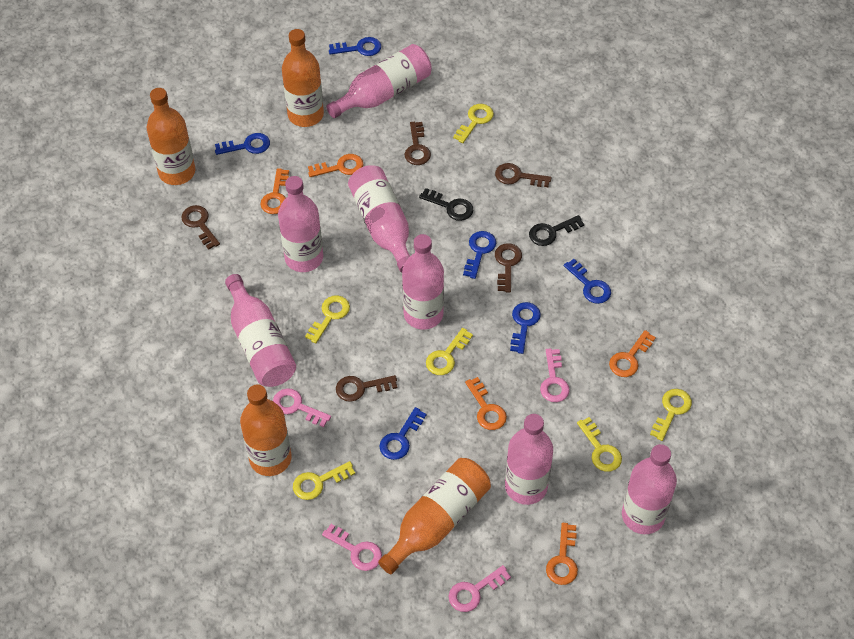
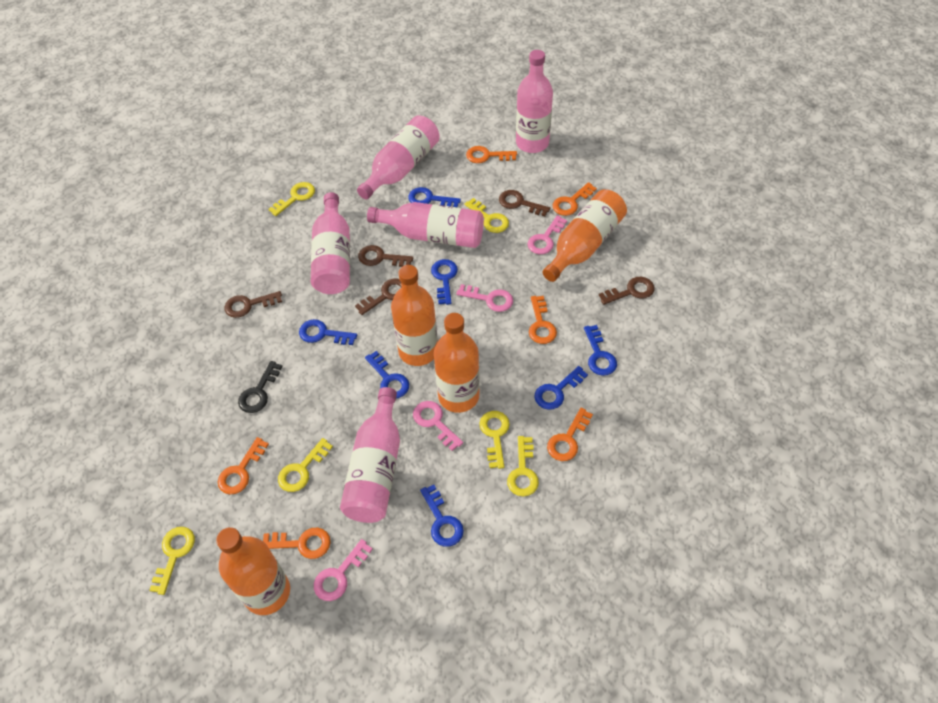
black key: [419,188,473,221] [529,215,584,246] = 2 -> [238,361,283,413] = 1
blue key: [215,133,270,155] [329,37,381,56] [379,407,427,460] [463,231,496,279] [510,302,541,354] [564,259,611,304] = 6 -> [299,319,357,345] [365,351,409,398] [408,187,461,207] [420,484,464,547] [431,259,458,305] [534,366,588,410] [584,325,617,376] = 7
orange key: [260,168,289,214] [308,154,364,177] [465,377,507,430] [546,523,578,585] [609,330,656,377] = 5 -> [218,437,269,494] [263,528,331,559] [466,146,517,163] [529,296,557,344] [547,408,593,461] [553,182,597,216] = 6
pink bottle: [225,274,296,387] [278,176,323,272] [326,44,432,118] [348,165,410,273] [402,234,444,330] [505,414,553,505] [622,444,677,534] = 7 -> [311,192,350,294] [340,387,400,523] [357,115,440,200] [367,202,484,248] [516,50,553,153] = 5

